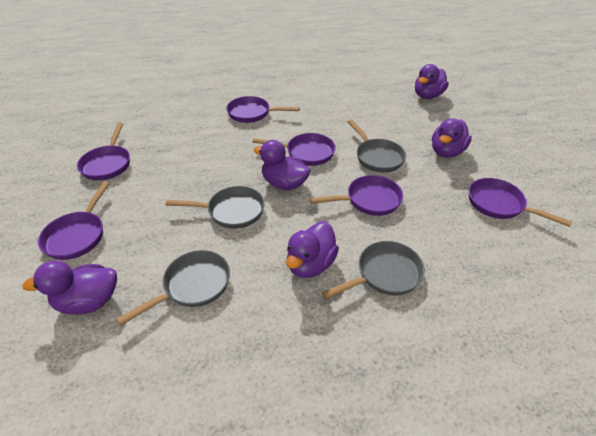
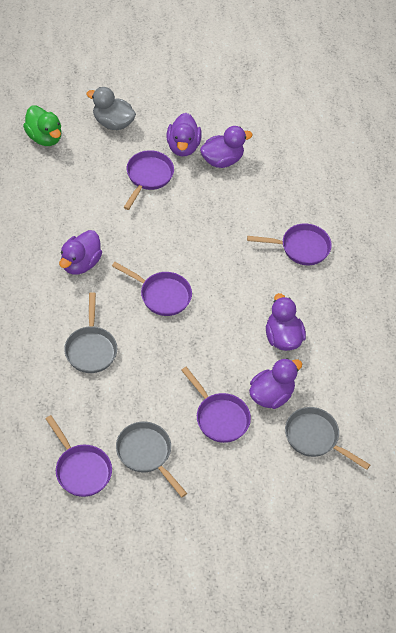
green duck: none = 0 -> [23,105,62,146] = 1
grey duck: none = 0 -> [86,87,136,130] = 1
grey pan: [117,250,230,326] [165,186,265,229] [322,241,425,299] [348,120,406,172] = 4 -> [64,292,117,373] [116,422,187,497] [285,407,370,470] = 3
purple pan: [38,181,110,260] [77,123,130,181] [226,96,300,123] [252,133,336,166] [310,175,403,216] [469,178,572,227] = 6 -> [45,415,112,497] [112,262,192,316] [123,150,174,210] [181,367,251,443] [247,224,332,265] = 5

